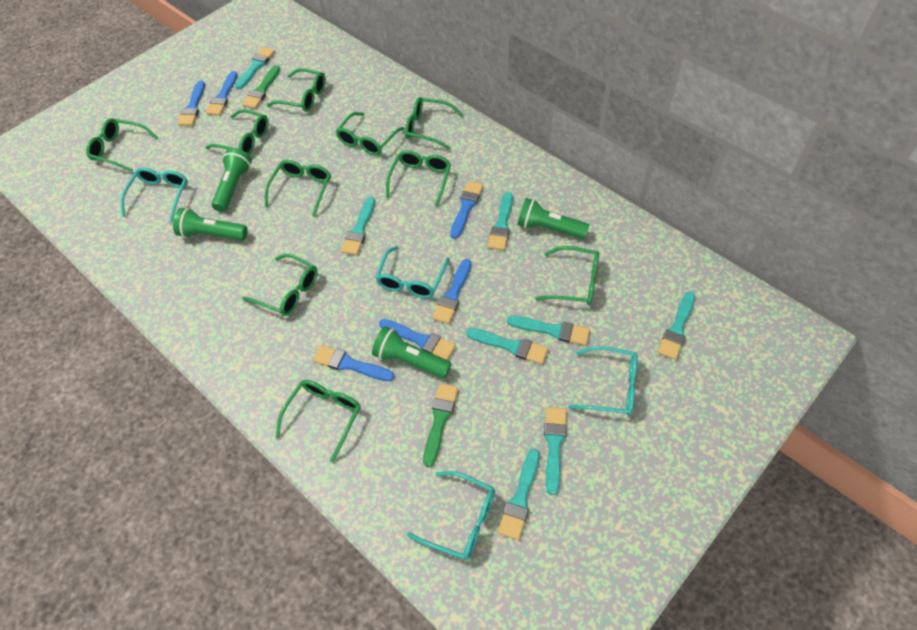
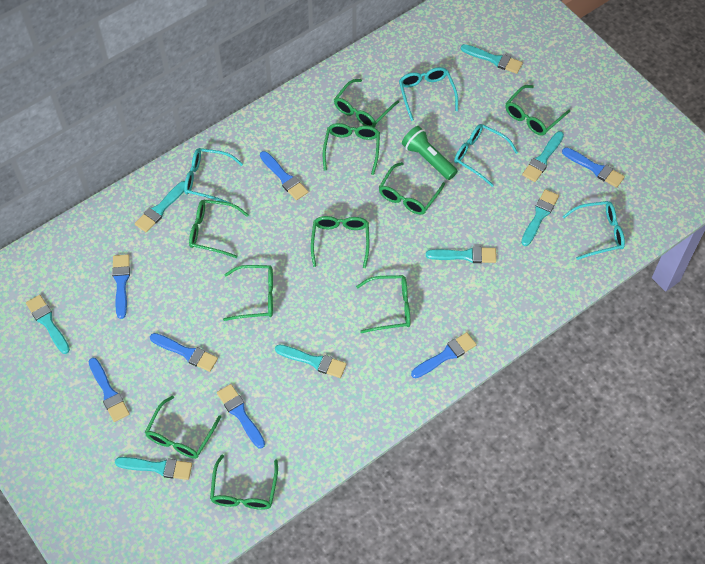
blue brush: [178,81,205,126] [206,71,238,116] [313,345,394,381] [379,319,456,360] [432,259,471,324] [450,181,483,239] = 6 -> [89,358,129,422] [112,254,130,319] [150,333,218,372] [217,384,265,449] [260,151,308,200] [411,332,477,378] [562,147,625,188] = 7
green brush: [242,65,280,109] [423,383,458,467] = 2 -> none = 0
green flashlight: [173,208,248,241] [212,148,252,212] [372,326,451,378] [517,198,589,239] = 4 -> [402,126,457,180] = 1

